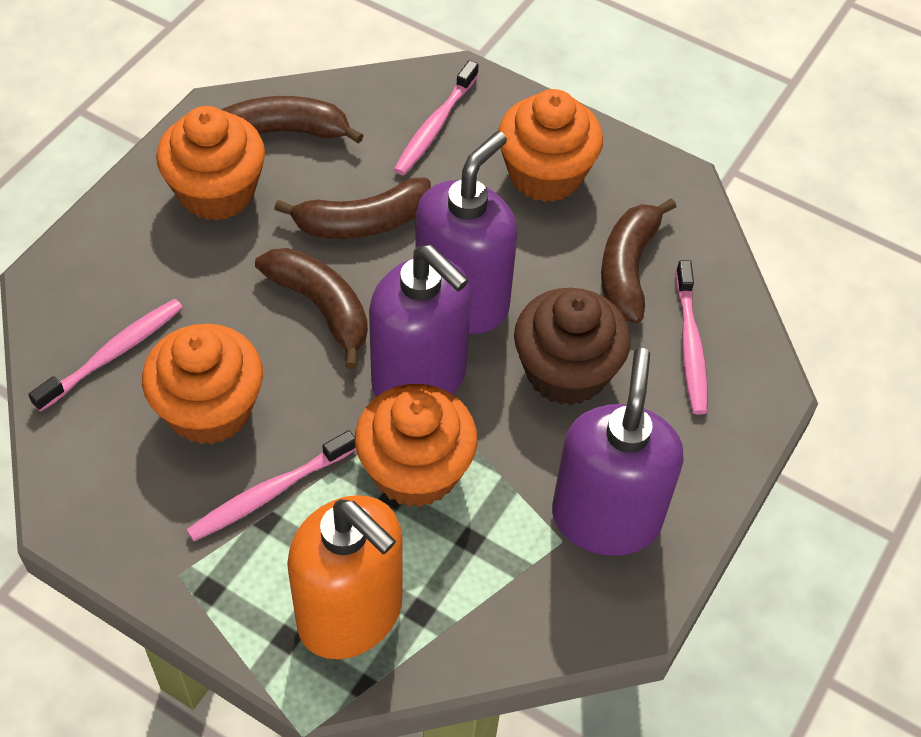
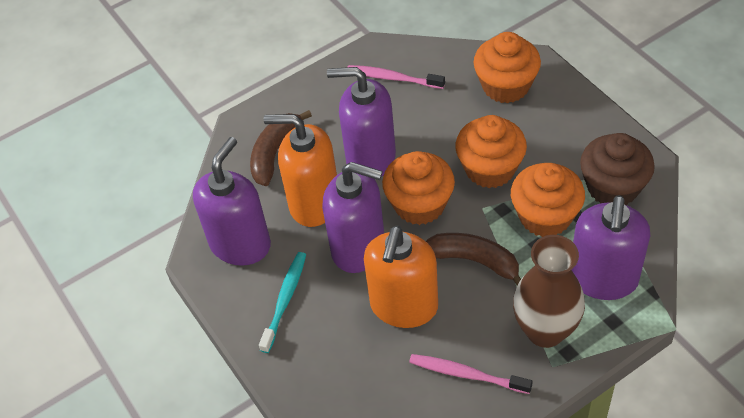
brown banana: [222,96,364,144] [255,248,368,369] [274,178,431,239] [601,198,676,324] = 4 -> [250,110,312,186] [426,233,521,285] = 2
brown vase: none = 0 -> [513,235,585,348] = 1
orange soap dispenser: [287,495,402,659] = 1 -> [264,114,337,227] [364,226,438,328] = 2
pink toothbrush: [28,299,183,412] [186,430,356,542] [393,60,479,175] [676,260,708,415] = 4 -> [348,65,445,89] [409,354,533,394] = 2
purple soap dispenser: [369,245,471,397] [415,131,518,334] [552,348,684,556] = 3 -> [193,137,271,266] [322,162,384,273] [327,67,396,177] [572,195,650,300] = 4
turquoise toothbrush: none = 0 -> [259,252,306,353] = 1

